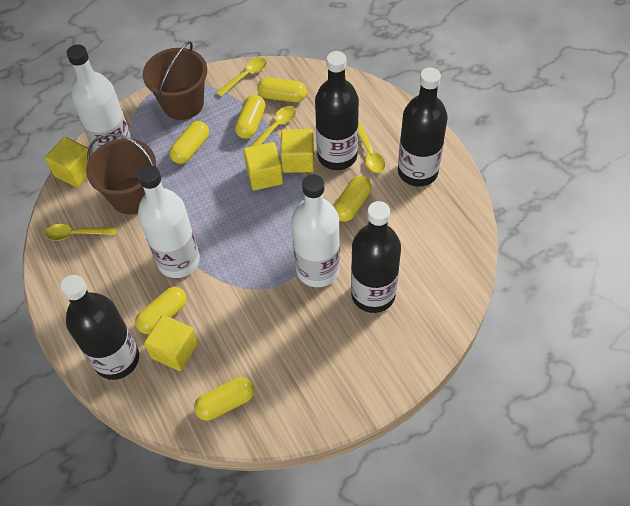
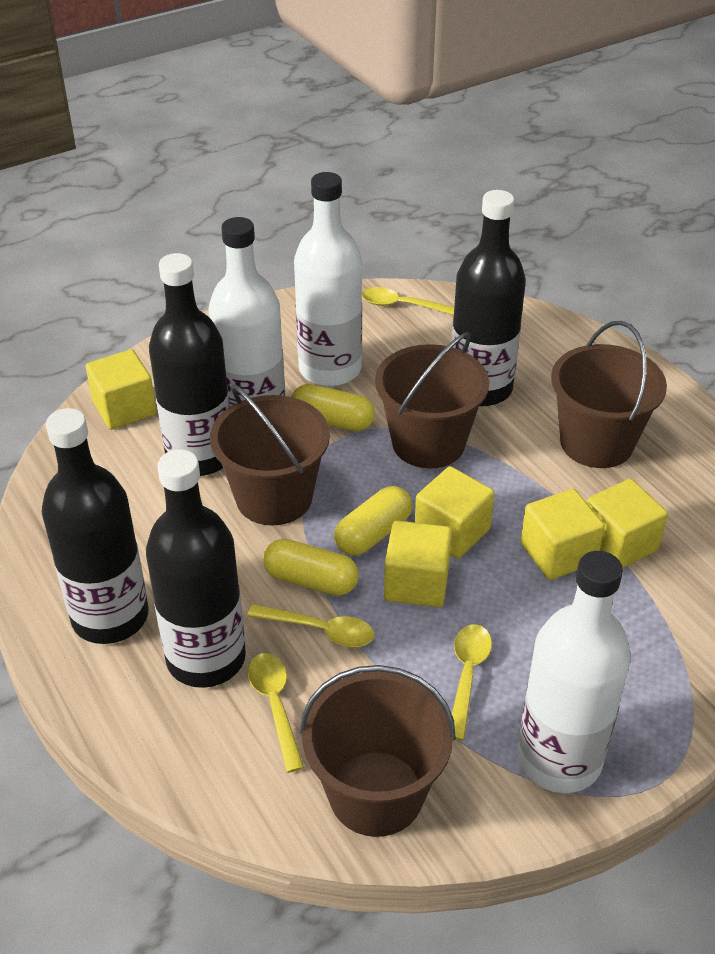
brown bucket: [86,133,156,214] [143,41,207,120] = 2 -> [210,384,330,526] [300,665,456,837] [375,332,489,468] [551,321,667,468] = 4
yellow capsule: [135,287,187,334] [169,121,209,164] [194,377,254,420] [235,95,265,139] [257,77,307,102] [333,176,372,222] = 6 -> [263,539,359,596] [291,384,375,431] [334,486,412,556] = 3
yellow cube: [45,137,91,188] [144,315,198,371] [243,142,283,191] [280,129,314,173] = 4 -> [86,349,157,430] [384,520,452,607] [415,466,495,559] [521,489,605,580] [587,479,668,568] = 5

